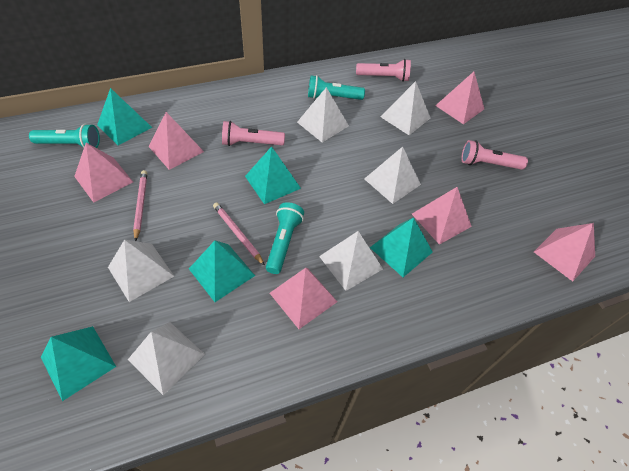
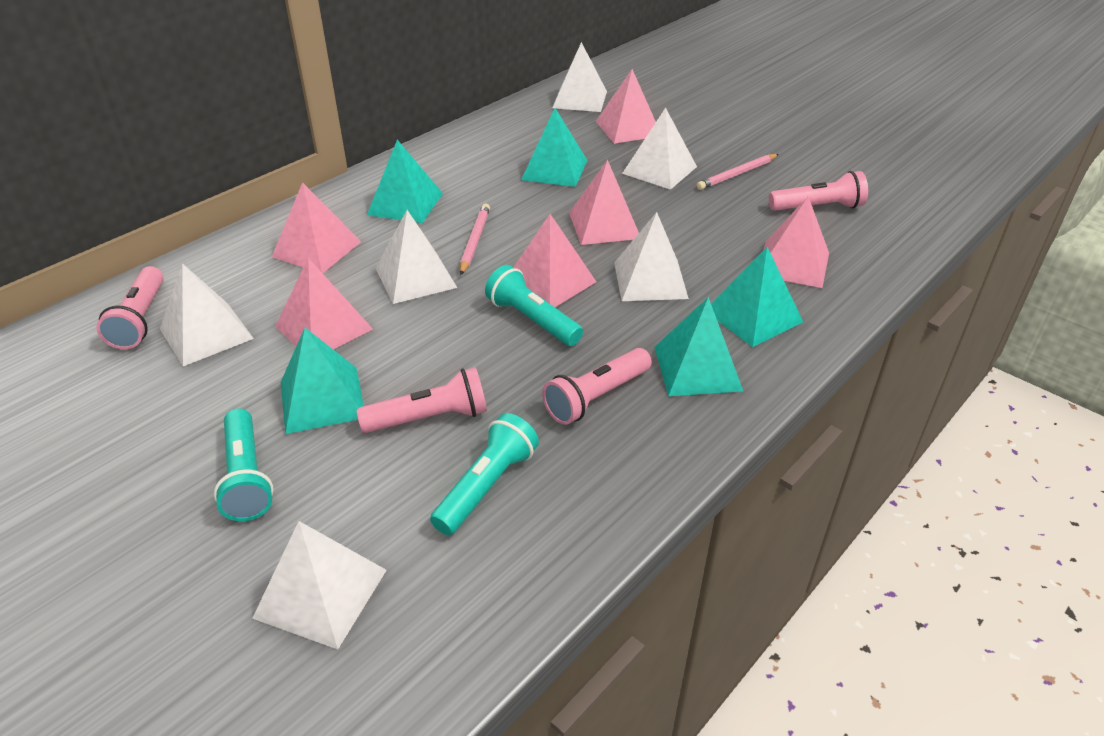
pink flashlight: [222,121,285,146] [356,59,411,82] [462,140,528,170] = 3 -> [96,266,164,349] [357,367,487,433] [542,348,652,425] [769,171,868,211] = 4

